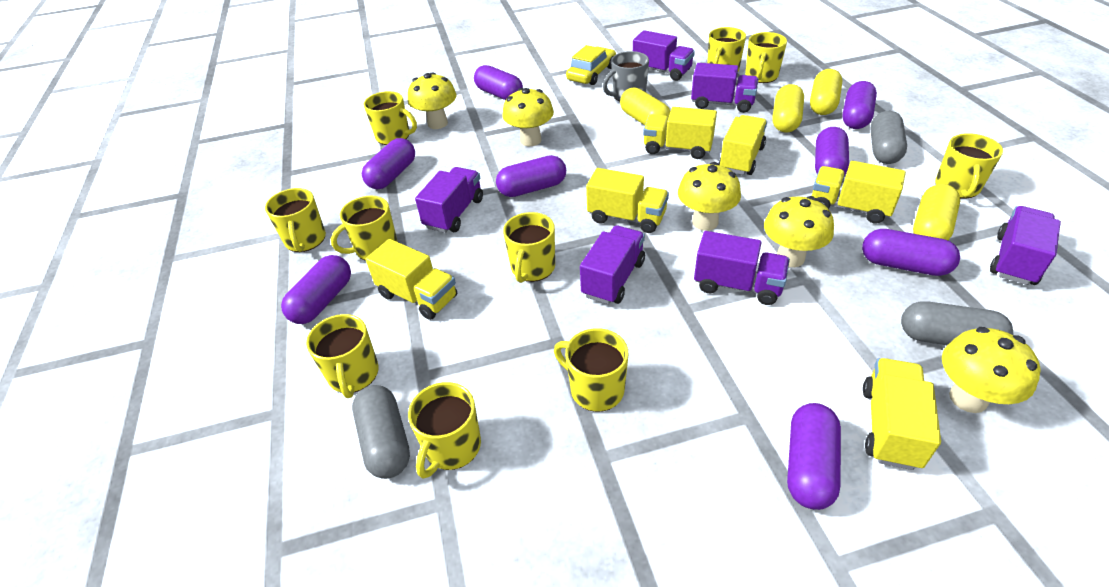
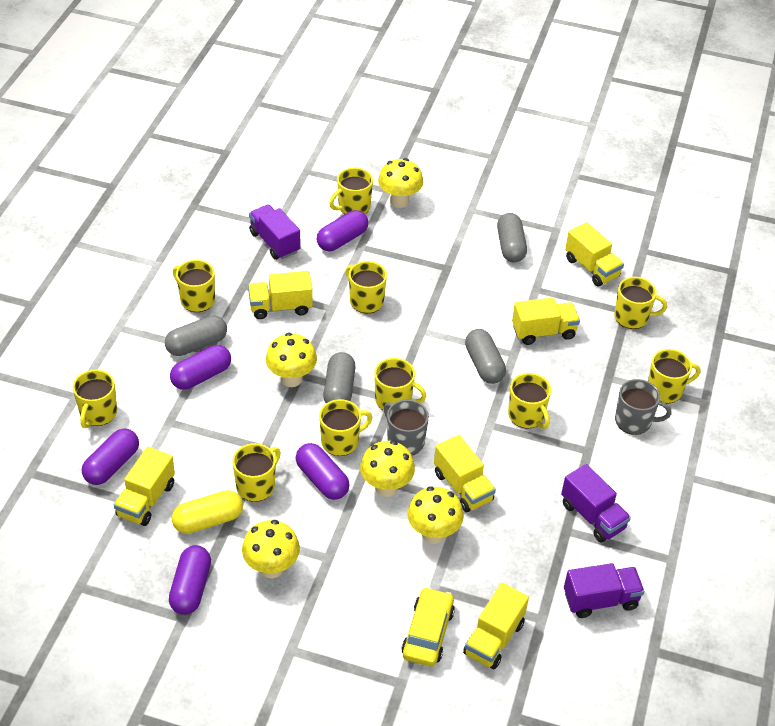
grey capsule: [352,385,410,479] [870,111,907,164] [901,301,1013,345] = 3 -> [165,315,227,356] [323,352,356,403] [465,329,506,384] [497,213,527,262] = 4
grey mug: [603,51,649,102] = 1 -> [384,399,429,455] [615,379,671,435] = 2
purple capsule: [281,255,351,324] [362,138,415,189] [474,65,523,100] [496,155,566,197] [787,403,841,510] [815,127,849,175] [842,81,877,129] [862,229,960,276] = 8 -> [82,428,139,485] [169,545,211,615] [170,345,231,390] [296,443,350,500] [317,210,368,251] = 5
purple truck: [415,167,483,233] [580,226,645,304] [633,30,695,81] [691,63,759,113] [694,231,790,305] [990,206,1061,285] = 6 -> [249,204,301,260] [561,464,631,542] [564,563,644,618] = 3
yellow capsule: [620,87,670,125] [772,84,804,133] [810,69,843,115] [913,184,960,240] = 4 -> [172,490,243,534] = 1

